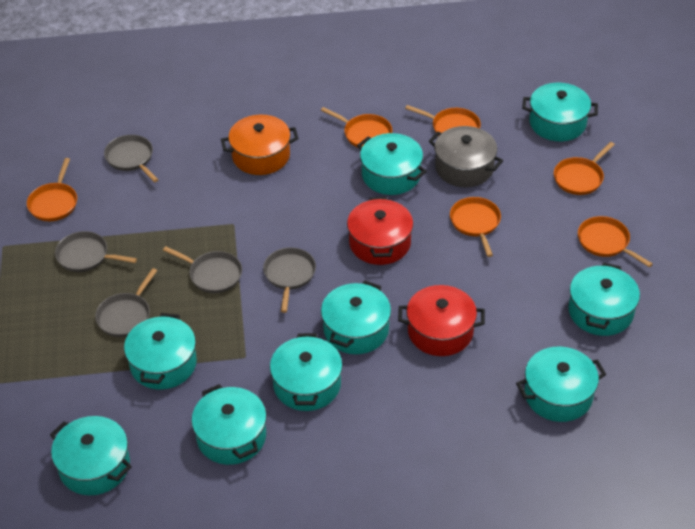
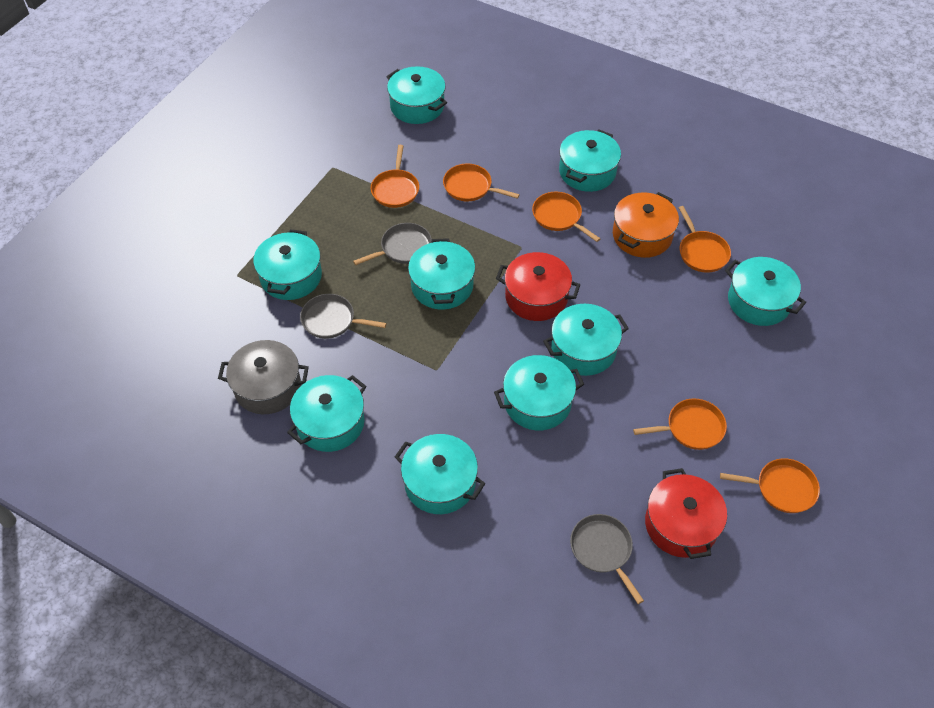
grey pan: [55,231,137,272] [95,268,157,337] [104,135,159,182] [163,246,242,293] [263,247,316,313] = 5 -> [300,294,387,339] [353,223,432,265] [570,514,644,604] = 3

